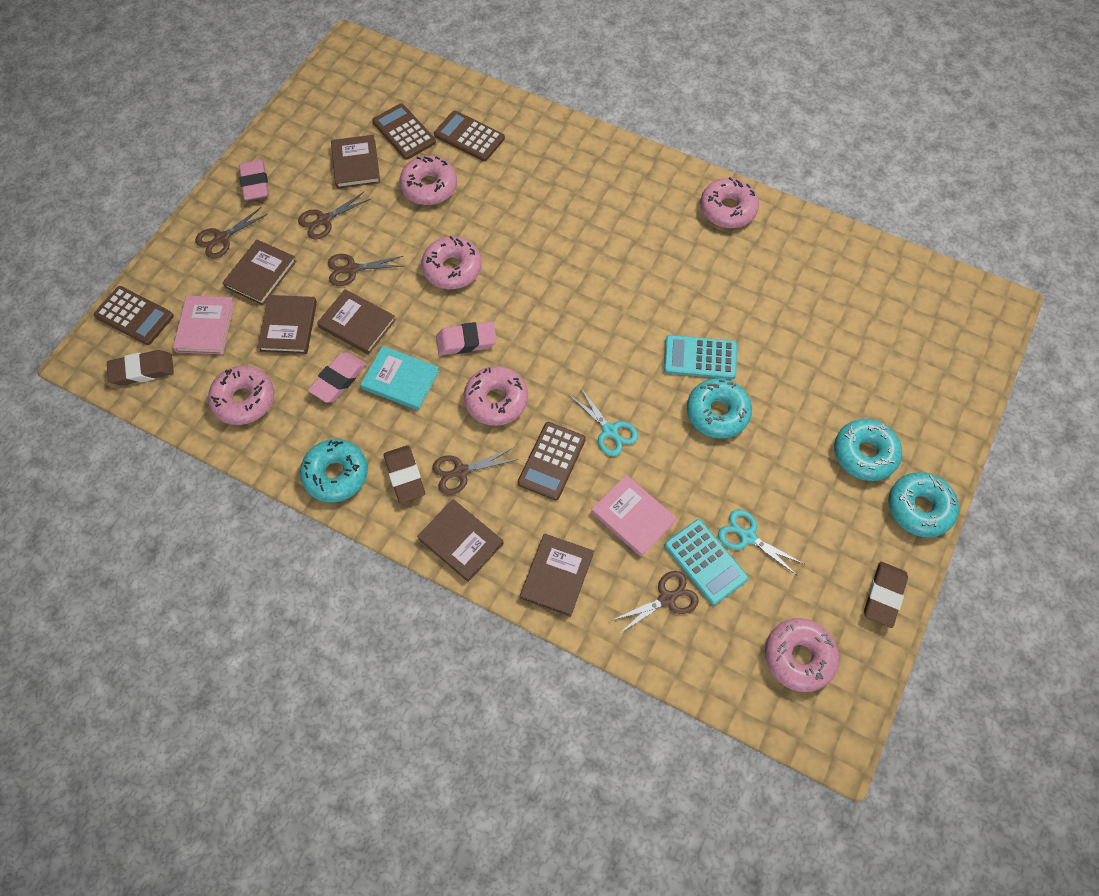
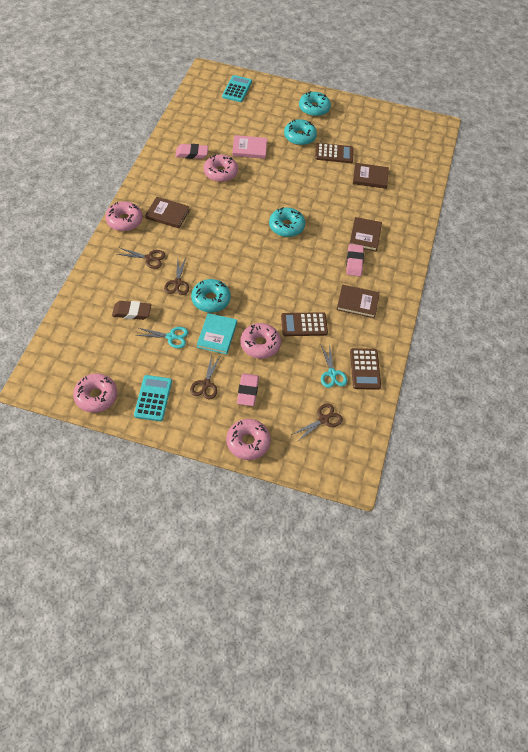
brown book: [223,240,296,305] [258,295,317,354] [317,289,396,355] [331,135,380,189] [417,499,504,582] [520,533,594,617] = 6 -> [145,197,190,228] [337,285,380,318] [350,217,382,251] [353,163,389,189] = 4
brown calculator: [94,286,174,345] [372,103,436,160] [434,111,505,161] [518,422,586,500] = 4 -> [281,312,328,336] [315,143,354,163] [350,348,381,390] = 3
brown eraser: [107,350,174,385] [384,445,425,503] [864,562,908,628] = 3 -> [112,301,151,320] = 1
brown scissors: [195,207,268,258] [298,192,371,240] [328,254,403,286] [432,447,518,495] [610,571,699,635] = 5 -> [117,248,166,269] [164,258,189,295] [190,355,221,399] [291,403,343,442] = 4
pink book: [173,296,235,354] [591,475,677,557] = 2 -> [232,135,267,159] = 1
pink donut: [208,365,274,425] [399,156,457,205] [421,236,482,289] [464,366,528,426] [700,177,759,228] [765,618,839,692] = 6 -> [73,374,117,413] [105,201,143,231] [204,154,238,182] [226,419,271,460] [240,323,281,359] = 5

